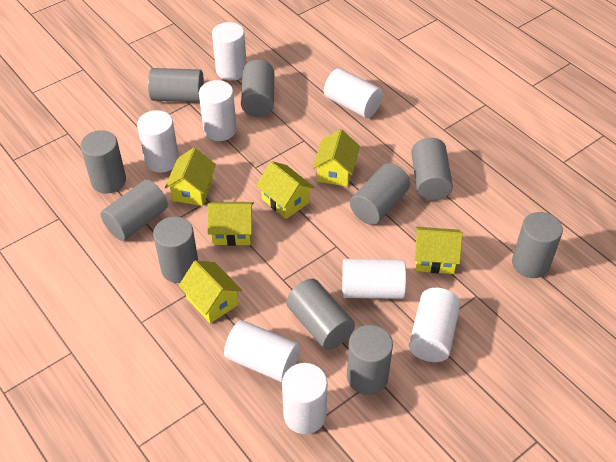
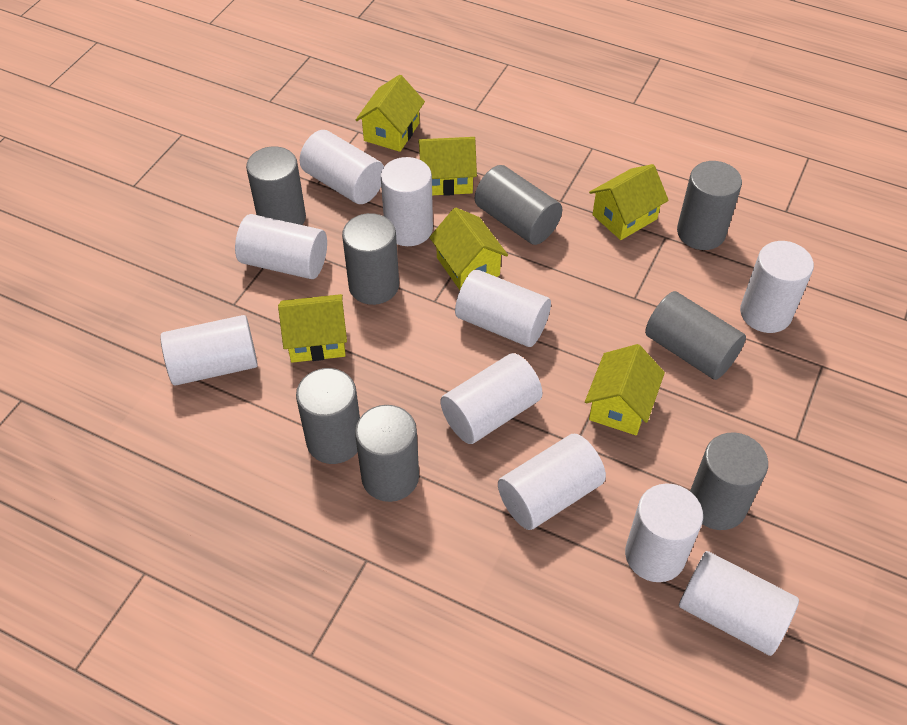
grey cylinder: [80,130,126,194] [100,179,168,241] [148,68,204,102] [153,217,198,283] [241,60,274,117] [286,279,355,350] [347,325,393,395] [350,163,410,225] [411,138,453,201] [512,212,563,278] = 10 -> [246,146,306,225] [296,368,360,464] [342,213,399,305] [355,405,419,502] [475,165,562,245] [645,291,746,380] [677,161,742,250] [690,432,768,530] = 8
white cylinder: [137,110,179,173] [199,80,237,141] [212,22,247,80] [224,320,300,382] [282,363,328,434] [324,68,383,118] [342,259,406,299] [409,288,461,362] = 8 -> [160,315,258,386] [235,214,327,279] [300,130,384,204] [380,157,433,246] [440,353,543,444] [455,269,551,347] [498,434,606,530] [625,483,703,582] [679,551,799,656] [740,241,814,333] = 10

